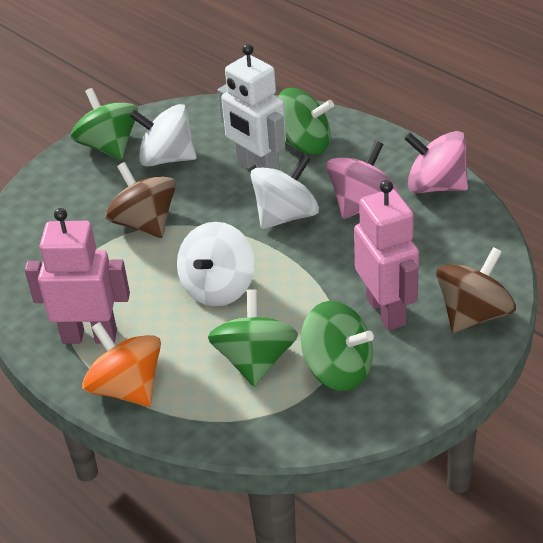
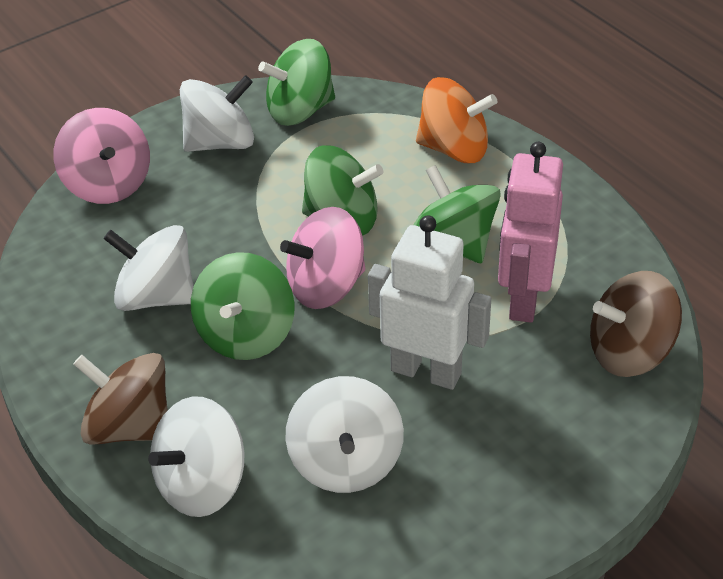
pink robot: [25,208,130,344] [354,180,419,331] = 2 -> [498,142,563,323] = 1
white spinning top: [130,104,197,167] [177,222,255,306] [251,155,319,229] = 3 -> [104,225,194,311] [148,396,244,517] [180,75,254,152] [286,376,404,493] = 4

